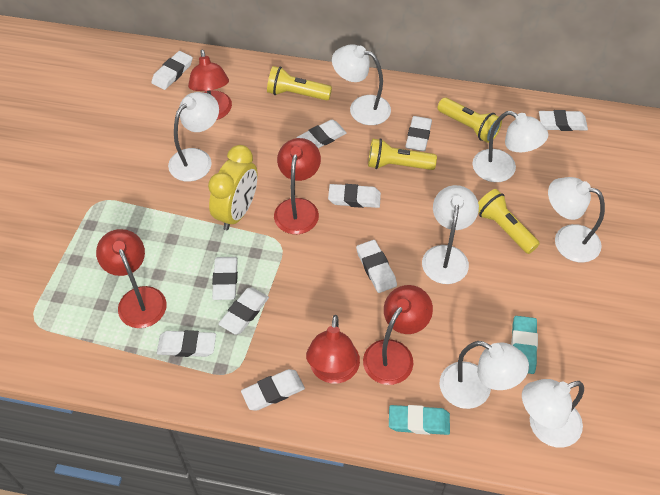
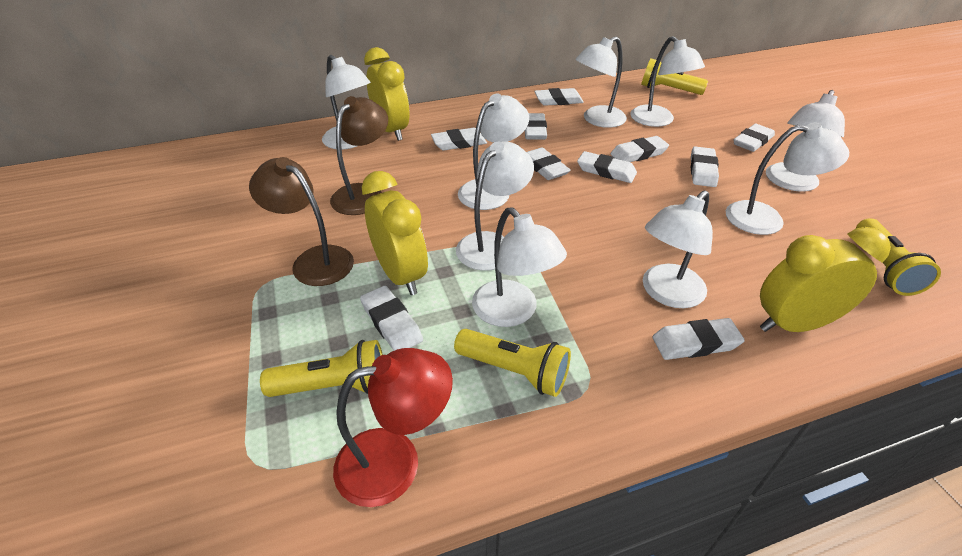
brown lamp: none = 0 -> [249,157,354,286] [330,96,388,215] = 2
red lamp: [96,229,167,328] [188,50,232,120] [274,138,321,234] [306,315,360,384] [363,285,433,385] = 5 -> [333,348,453,507] = 1
turquoise eraser: [389,405,450,435] [511,316,538,374] = 2 -> none = 0
white lamp: [168,92,219,182] [332,44,391,125] [422,185,479,284] [440,341,529,409] [473,111,548,182] [522,379,584,448] [548,177,605,263] = 7 -> [322,55,371,149] [456,141,534,271] [458,94,529,210] [472,207,567,327] [575,36,627,128] [630,36,705,127] [643,190,713,308] [726,122,849,235] [766,90,845,192] = 9
yellow clock: [208,145,258,230] = 1 -> [362,171,428,295] [364,47,409,141] [760,227,891,332] = 3

